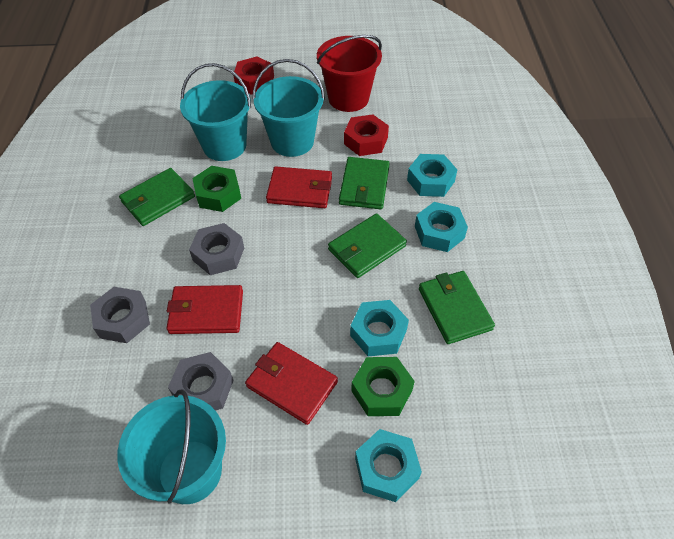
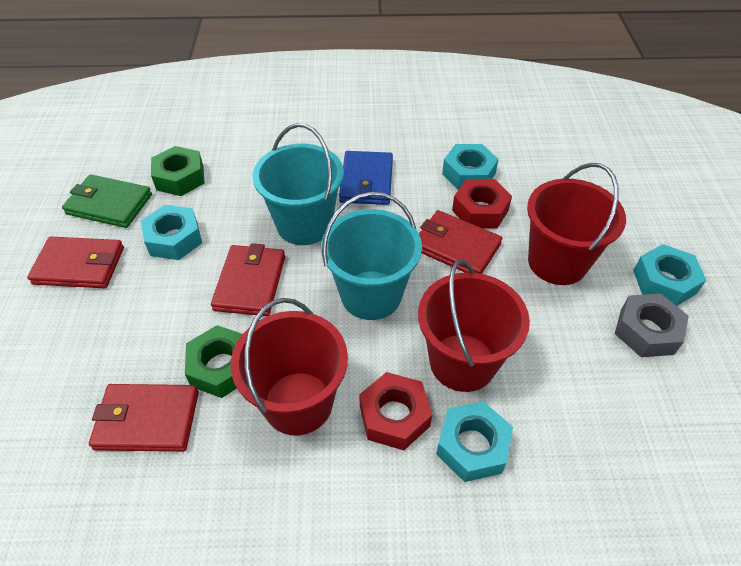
blue wallet: none = 0 -> [339,151,393,205] = 1
green wallet: [119,168,195,226] [328,213,407,278] [339,157,390,209] [419,271,495,344] = 4 -> [62,174,152,228] = 1
grey nut: [90,287,150,343] [168,352,234,410] [189,223,244,275] = 3 -> [615,294,689,357] = 1
red bucket: [317,35,382,112] = 1 -> [231,298,348,435] [418,259,530,392] [527,163,626,285] = 3
red wallet: [167,285,243,334] [245,342,338,425] [266,166,332,208] = 3 -> [27,237,124,288] [89,384,199,452] [211,243,285,316] [419,210,502,274] = 4
turquoise bucket: [117,389,226,504] [180,63,251,161] [253,59,325,157] = 3 -> [252,123,344,245] [321,192,422,320] = 2

